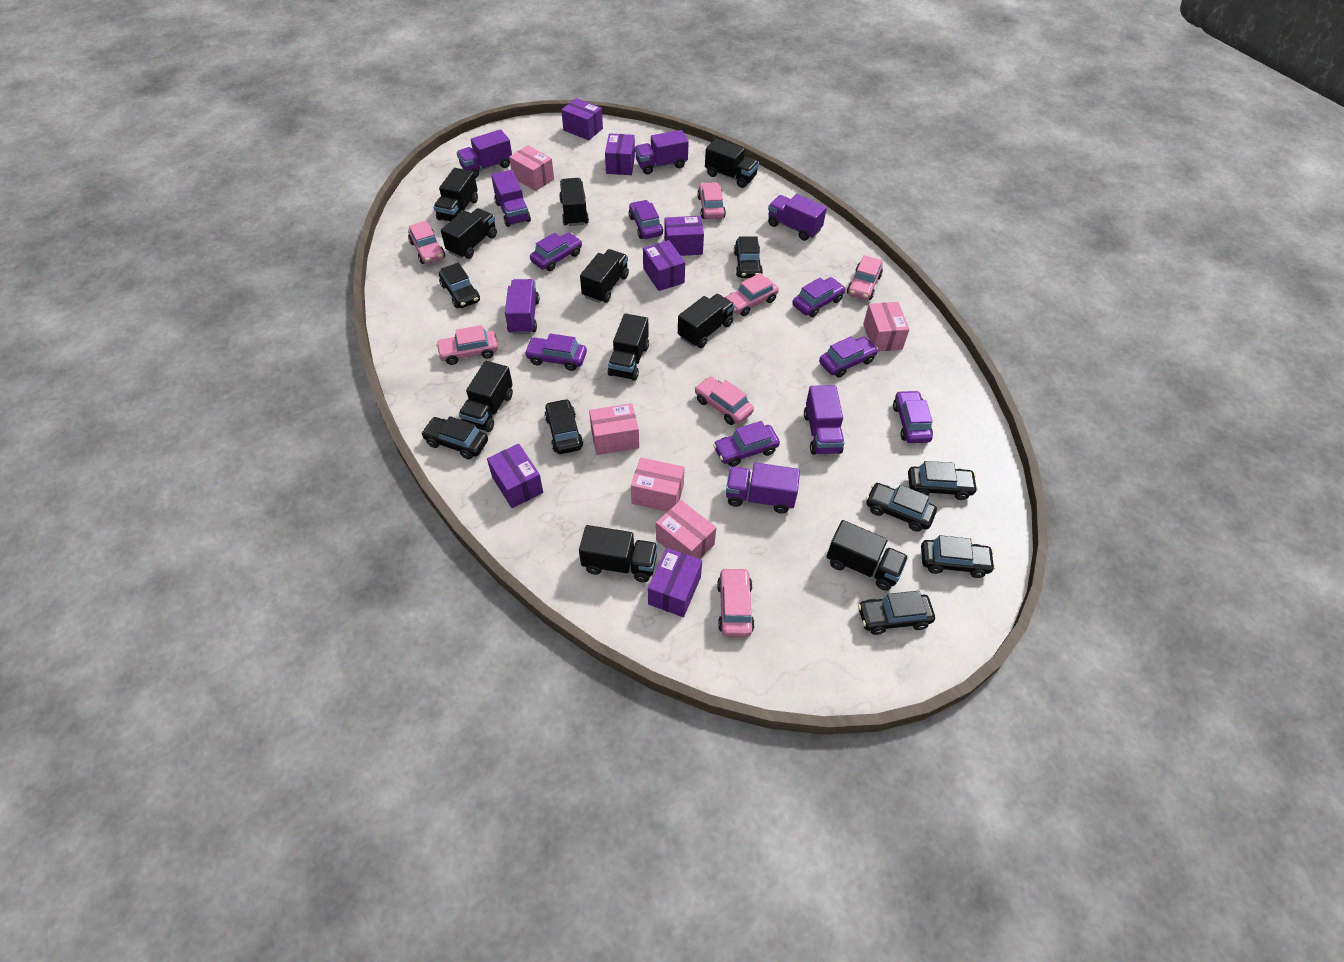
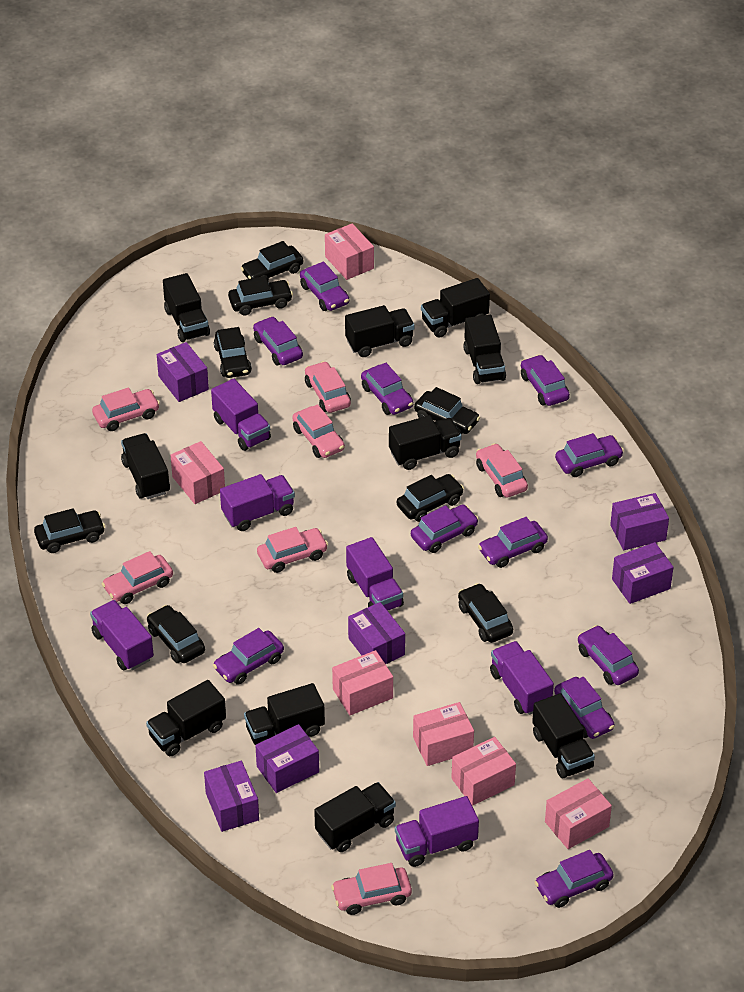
pink box: [509,145,554,191] [589,403,639,455] [631,457,685,512] [656,500,716,559] [863,302,909,352] = 5 -> [171,441,225,504] [325,223,374,280] [332,650,393,715] [413,702,474,766] [451,737,516,806] [545,778,612,849] = 6
purple car: [524,333,587,371] [530,232,582,271] [629,200,663,239] [713,421,780,467] [792,277,846,317] [819,336,878,377] [893,390,933,443] = 7 -> [213,628,284,685] [253,316,303,366] [300,262,349,311] [361,363,414,415] [411,504,479,553] [478,517,548,568] [521,355,570,406] [535,850,614,908] [554,677,615,739] [555,433,624,477] [578,625,639,685] = 11
purple truck: [456,129,512,178] [491,170,531,227] [505,279,539,334] [635,130,689,175] [726,463,800,514] [768,194,827,241] [804,385,844,455] = 7 -> [90,600,154,671] [211,379,271,451] [220,474,295,531] [346,537,404,611] [395,796,479,867] [490,641,554,715] = 6

